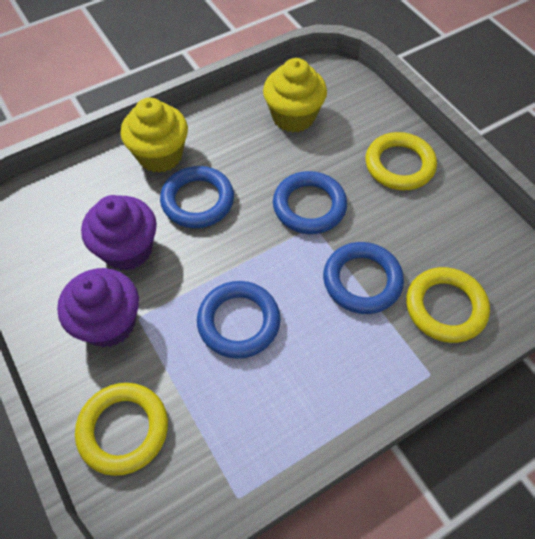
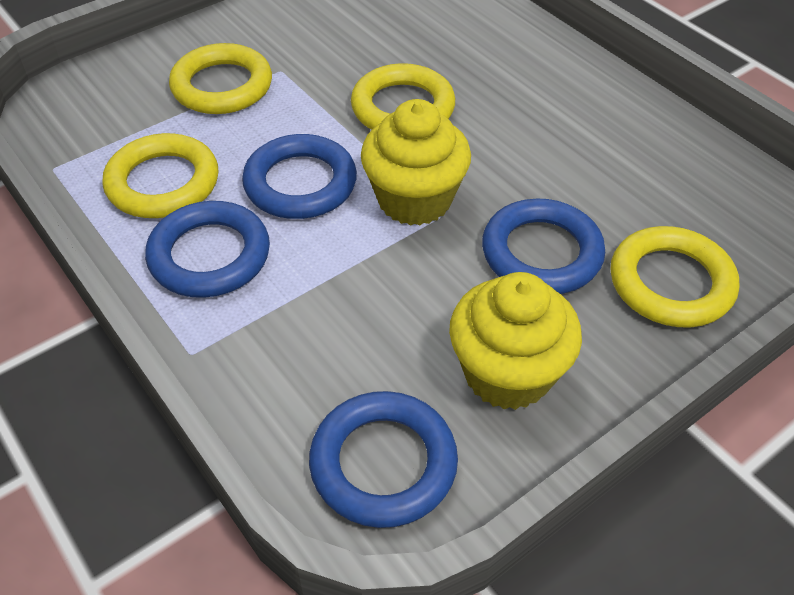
purple cupcake: [57,268,139,348] [81,195,157,271] = 2 -> none = 0
yellow ring: [75,383,168,476] [365,132,437,190] [406,267,490,343] = 3 -> [102,133,219,218] [169,43,272,114] [351,63,455,130] [610,226,740,327] = 4

